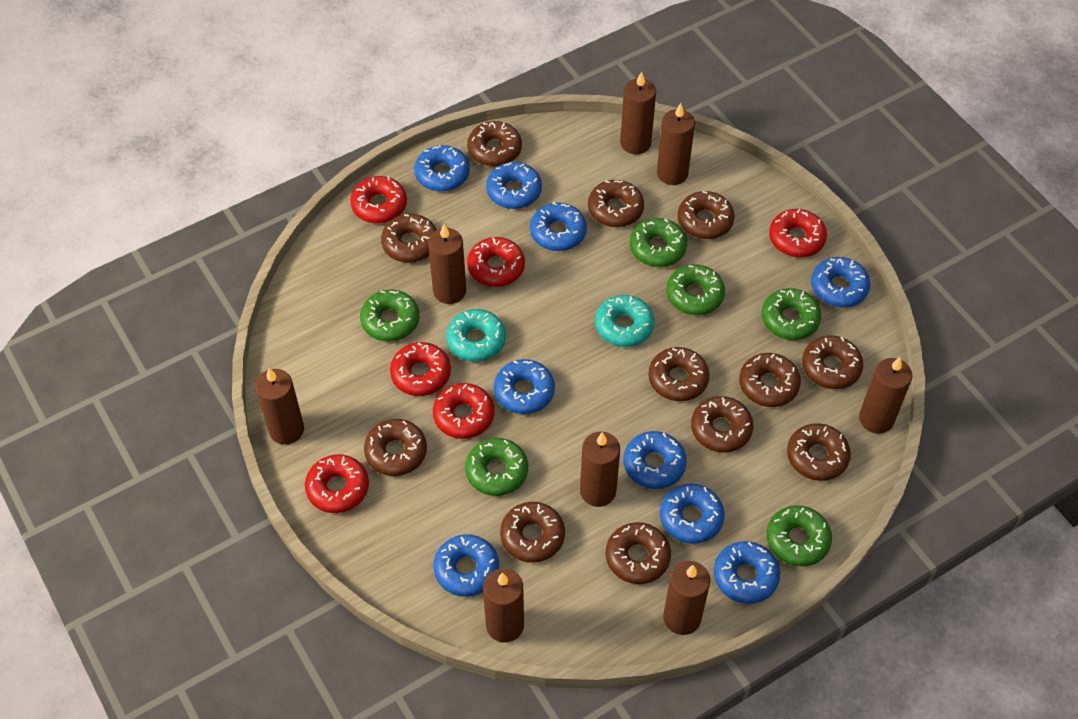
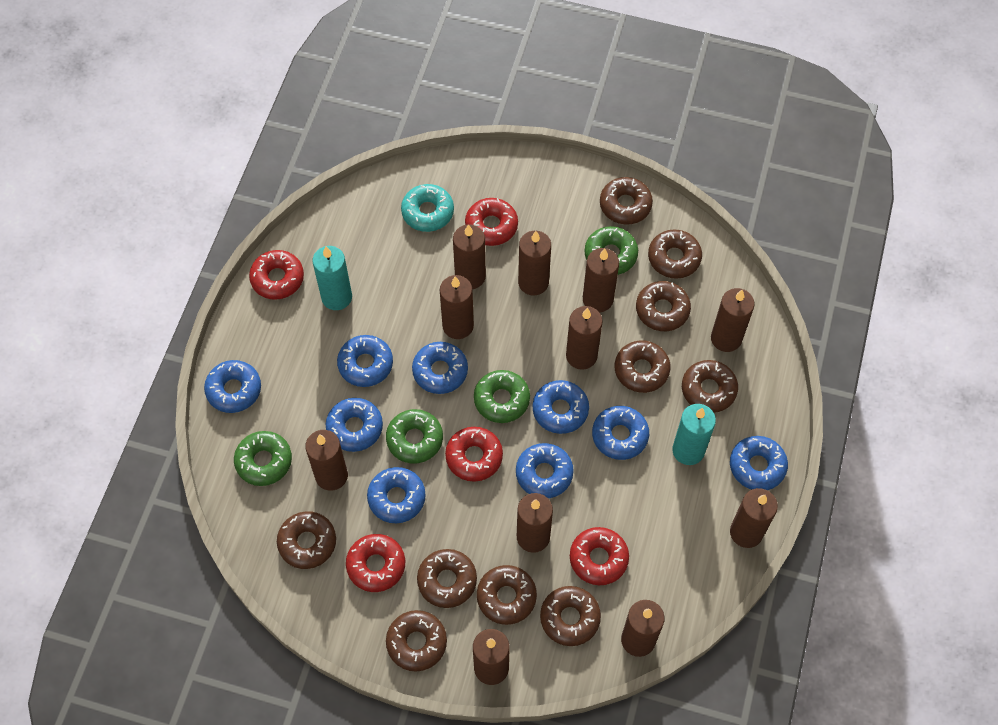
brown candle: [255,368,304,445] [428,224,466,304] [483,569,524,642] [580,432,620,507] [620,72,656,154] [657,103,695,185] [663,561,710,635] [859,357,912,434] = 8 -> [305,430,348,491] [440,275,474,339] [453,224,486,289] [473,629,509,685] [517,493,553,553] [518,231,551,295] [566,306,603,370] [583,248,619,313] [621,600,665,657] [711,288,755,352] [730,488,778,548] = 11
brown donut: [364,419,427,476] [381,214,437,263] [467,121,522,167] [500,502,565,563] [588,180,644,227] [605,522,671,584] [649,347,709,401] [678,191,735,239] [691,396,753,453] [739,353,801,407] [787,423,851,481] [802,335,863,389] = 12 -> [277,511,336,569] [386,610,447,672] [417,549,477,608] [477,565,537,625] [540,586,601,646] [600,177,653,225] [615,340,671,393] [636,281,691,331] [648,230,702,279] [682,360,738,413] = 10
green donut: [360,290,419,342] [465,438,528,496] [630,218,687,267] [666,264,725,315] [762,288,821,340] [766,505,832,566] = 6 -> [234,431,292,486] [386,409,443,464] [474,370,530,423] [584,226,638,275] = 4
red donut: [305,454,369,513] [350,176,407,224] [390,342,451,396] [433,383,494,439] [467,237,525,287] [769,209,827,258] = 6 -> [249,250,304,300] [346,534,405,592] [445,427,503,482] [465,198,518,246] [570,527,629,585] = 5
turquoise candle: none = 0 -> [312,246,352,310] [672,404,716,465] = 2
turquoise donut: [446,309,506,362] [595,295,654,347] = 2 -> [401,184,454,232] = 1

